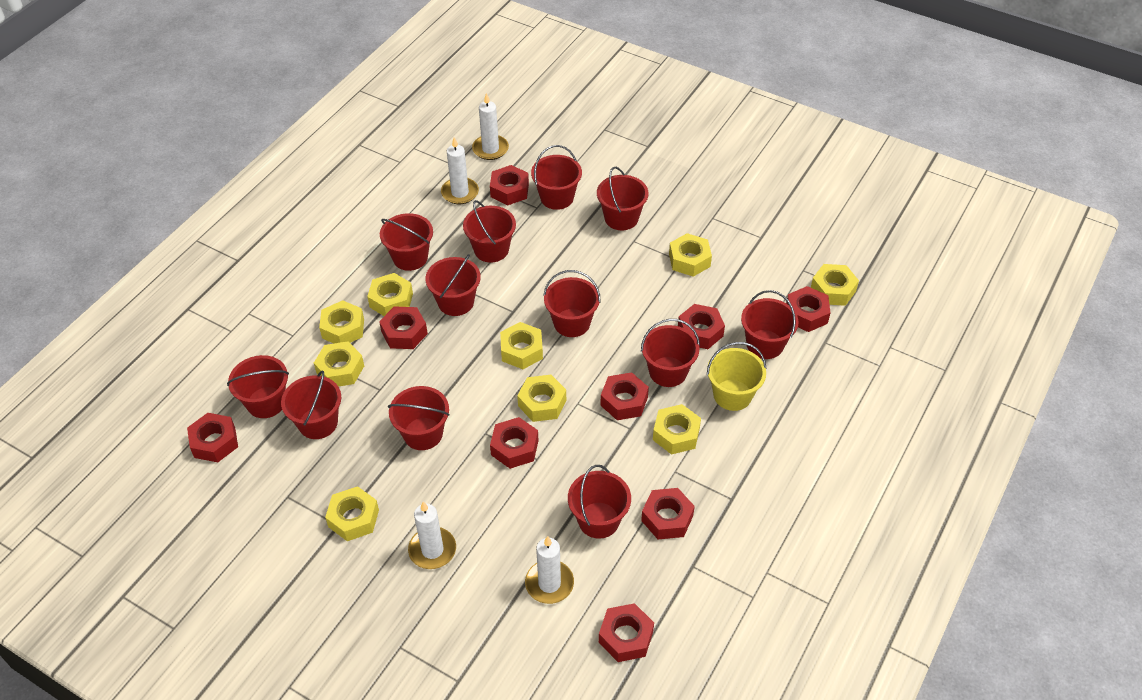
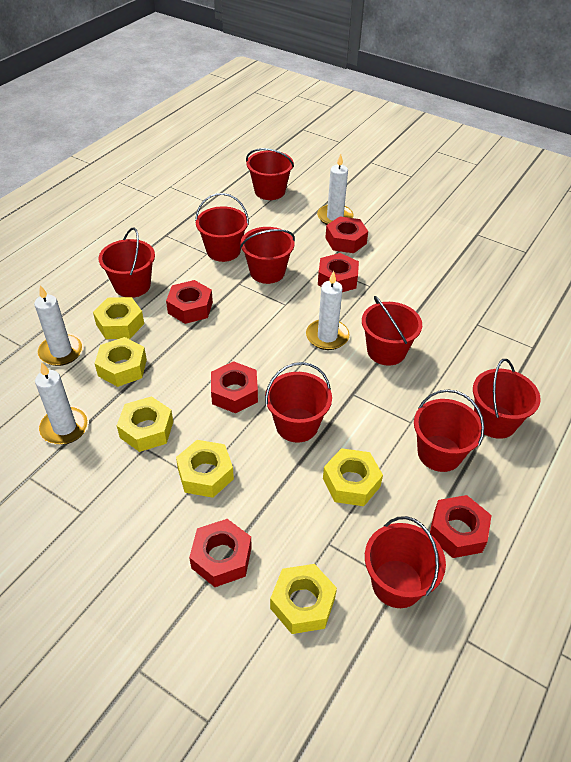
red bucket: [227,355,289,418] [281,371,341,439] [380,213,433,271] [388,386,450,450] [425,254,481,316] [463,200,516,263] [531,145,582,210] [543,270,601,337] [568,465,631,539] [597,167,648,230] [641,319,700,387] [741,290,799,359] = 12 -> [99,227,155,298] [195,193,249,262] [240,227,295,284] [246,148,294,200] [265,362,332,443] [362,296,422,366] [365,516,446,608] [414,389,484,472] [473,359,541,439] = 9
red nut: [187,413,238,462] [379,306,428,349] [490,165,529,205] [490,417,539,469] [599,603,654,662] [600,372,649,420] [641,488,695,539] [678,304,725,349] [786,286,831,332] = 9 -> [166,280,213,324] [189,519,252,587] [211,361,258,413] [318,253,359,292] [325,216,368,253] [430,495,492,558] = 6
yellow bucket: [707,342,767,411] = 1 -> none = 0
yellow nut: [314,341,364,387] [319,300,364,343] [325,486,379,541] [367,273,413,316] [500,322,543,369] [517,375,566,422] [653,404,701,455] [669,233,712,277] [811,264,859,306] = 9 -> [93,297,144,339] [95,337,147,387] [117,396,173,452] [176,440,234,498] [270,564,337,634] [323,448,383,506] = 6

